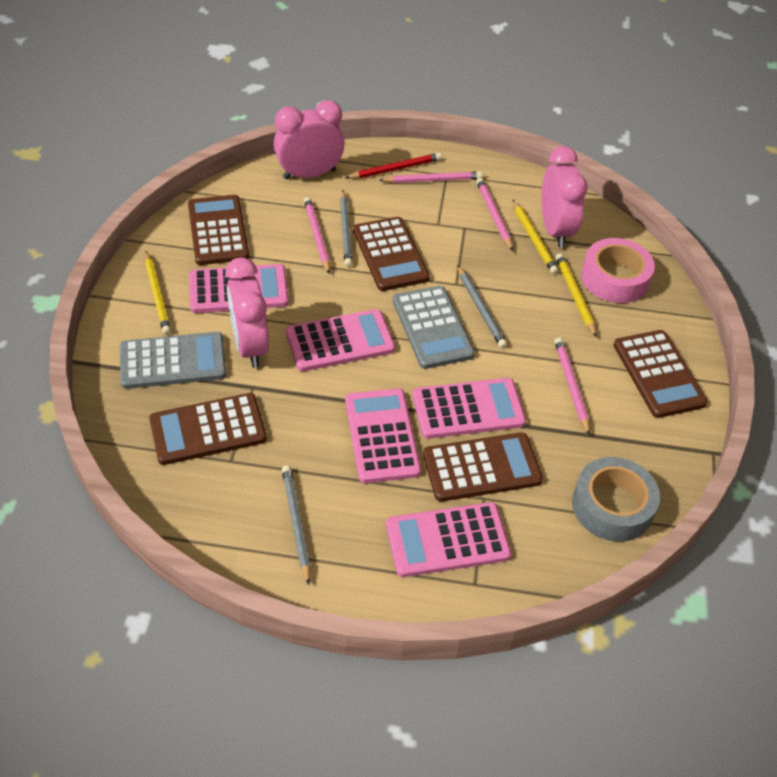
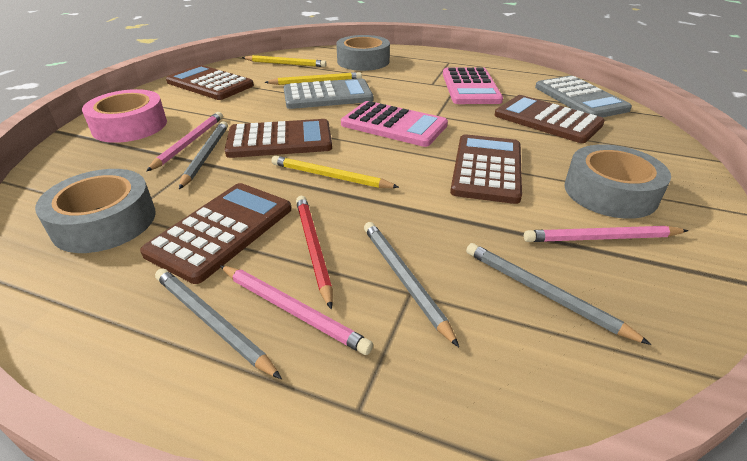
grey pencil: [282,465,310,585] [340,190,352,267] [458,266,507,348] = 3 -> [155,269,282,379] [179,121,228,189] [364,222,459,347] [466,243,651,345] = 4
grey tape: [572,457,660,542] = 1 -> [35,169,156,253] [336,35,390,71] [564,144,671,219] = 3
pink calculator: [189,264,289,313] [286,309,395,372] [345,388,421,483] [386,502,511,577] [412,378,526,439] = 5 -> [341,101,448,147] [443,67,503,104] = 2
pink clock: [225,257,269,368] [274,100,345,180] [541,146,588,247] = 3 -> none = 0
pink pencil: [304,197,330,274] [379,171,482,183] [476,178,513,251] [554,337,590,436] = 4 -> [146,112,223,172] [220,265,373,355] [524,226,688,242] = 3

